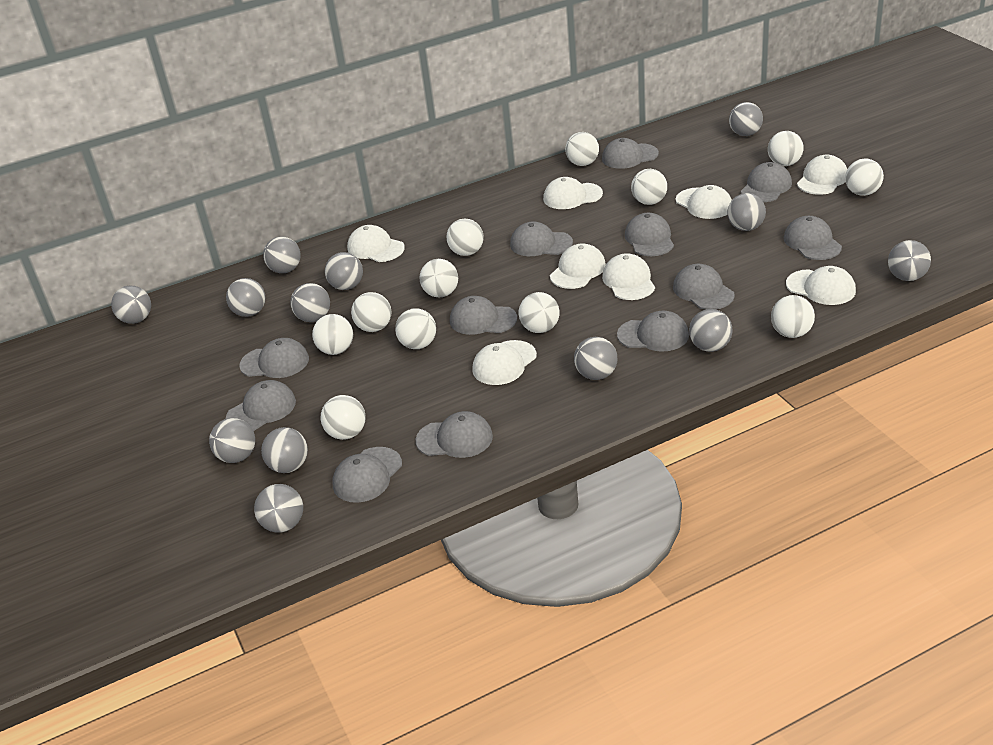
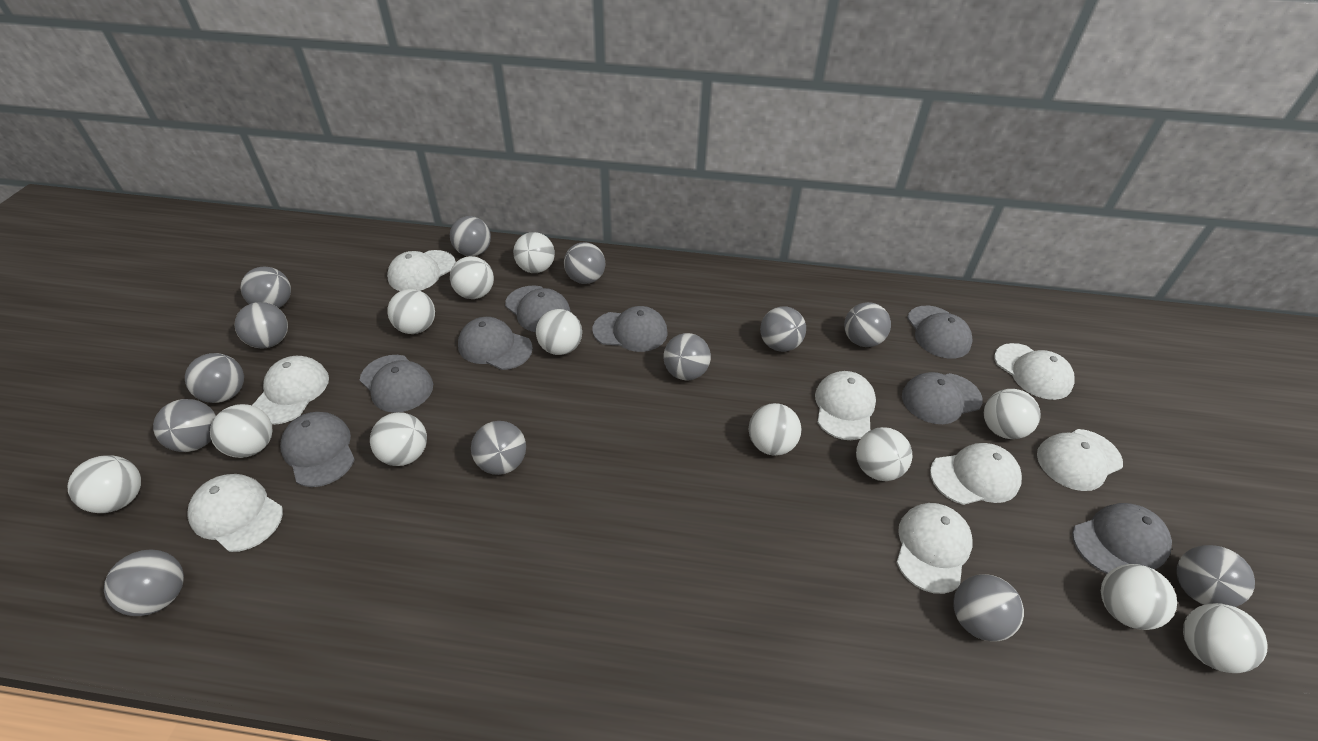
grey cap: [226,380,296,431] [239,338,309,378] [333,447,402,503] [416,411,493,458] [450,296,517,335] [510,221,573,256] [602,138,659,169] [617,311,689,352] [625,213,674,256] [673,264,735,310] [741,162,792,202] [784,216,842,260] = 12 -> [280,412,355,487] [360,355,433,413] [458,317,533,370] [505,286,571,332] [592,306,667,352] [902,372,983,424] [907,306,973,359] [1072,503,1172,574] = 8

